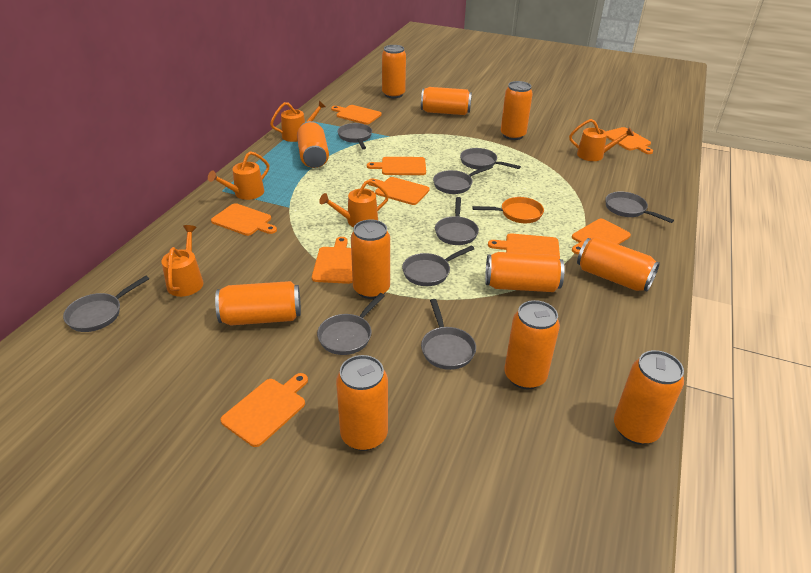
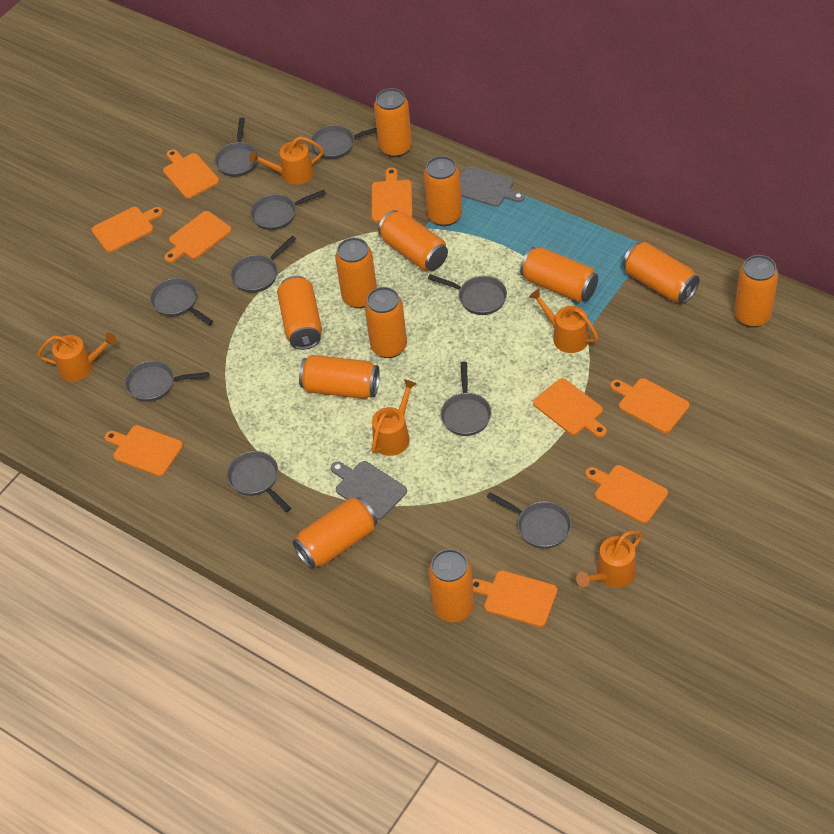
grey cutting board: none = 0 -> [331,461,407,520] [460,166,525,207] = 2
grey pan: [63,276,149,332] [317,293,385,355] [337,123,372,149] [402,245,474,286] [421,299,476,370] [433,165,493,194] [435,197,479,245] [460,148,521,169] [605,191,674,223] = 9 -> [125,360,209,402] [150,278,213,325] [215,117,259,177] [227,451,291,512] [231,236,296,293] [250,190,326,230] [310,125,377,159] [428,274,507,315] [441,362,492,436] [487,492,572,549] = 10
orange can: [215,281,301,325] [297,121,329,168] [336,355,388,451] [351,219,390,299] [382,45,406,98] [421,87,472,115] [485,252,564,292] [501,81,533,140] [505,300,560,390] [577,237,660,292] [614,350,684,445] = 11 -> [277,276,322,350] [293,497,377,569] [299,355,380,399] [335,238,377,308] [365,287,407,358] [374,88,412,157] [378,210,448,271] [424,156,462,226] [428,549,474,622] [520,247,598,302] [623,242,700,304] [734,255,778,327] = 12
orange pan: [472,197,544,223] = 1 -> none = 0

